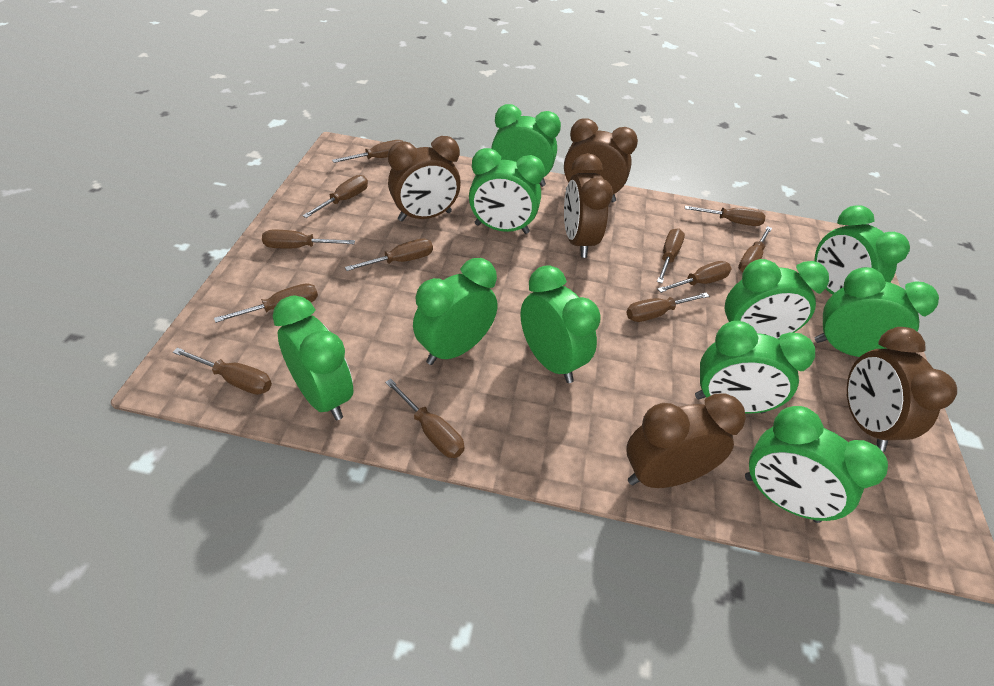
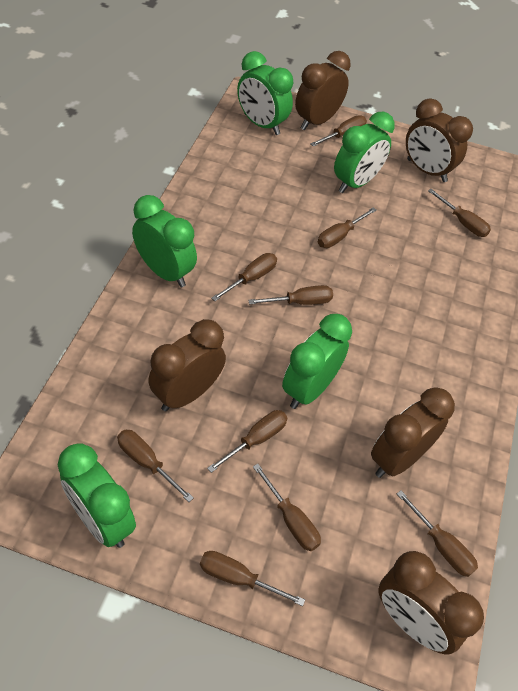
brown screwdriver: [173,348,272,395] [214,283,318,323] [262,230,355,248] [302,175,368,218] [332,140,402,163] [345,239,433,271] [385,379,464,458] [626,293,709,322] [657,228,685,283] [657,261,732,293] [685,206,765,226] [738,226,772,273] = 12 -> [117,430,193,502] [200,551,305,606] [207,410,288,473] [211,253,277,301] [248,285,333,305] [253,464,321,551] [310,115,367,147] [317,207,377,248] [397,490,478,577] [428,189,491,237] = 10
green clock: [273,295,354,420] [413,258,498,365] [469,148,545,234] [491,104,561,187] [520,265,601,383] [695,321,815,414] [725,259,829,339] [745,406,888,523] [814,205,910,295] [815,267,939,357] = 10 -> [58,443,136,548] [132,195,197,287] [237,51,293,135] [282,314,352,409] [334,112,395,193] = 5

